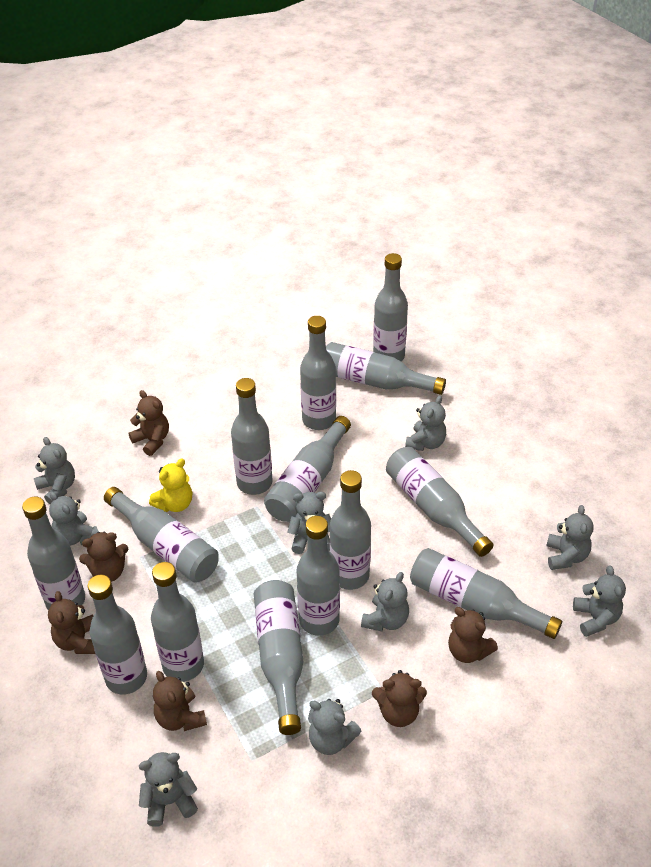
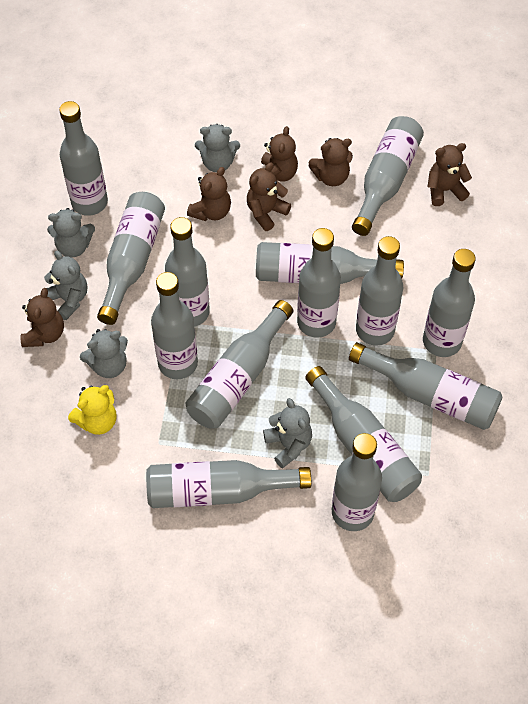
grey teddy bear: [34,437,75,504] [49,492,99,545] [139,752,198,827] [287,492,331,554] [308,699,362,755] [361,572,409,631] [405,396,446,451] [546,505,594,570] [573,565,626,637] = 9 -> [44,250,87,320] [47,208,95,258] [80,329,128,378] [195,124,240,172] [263,398,312,468] = 5

